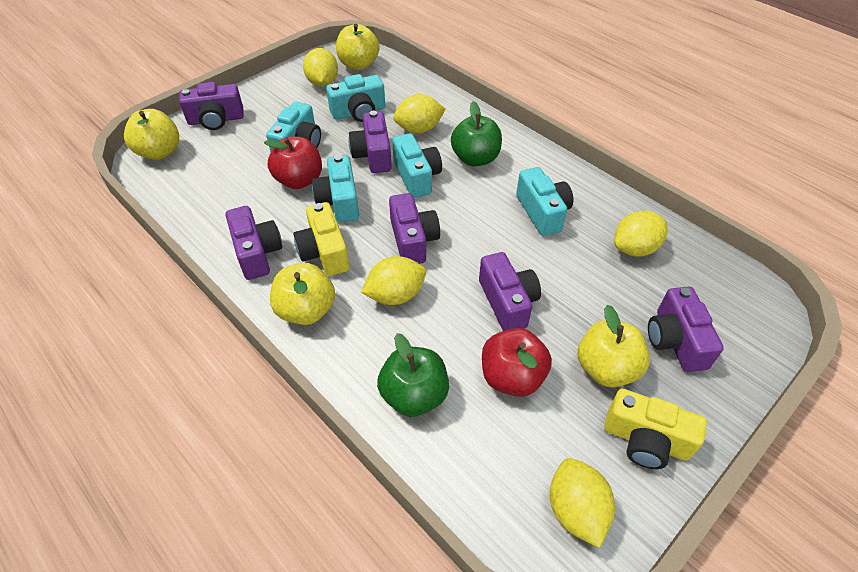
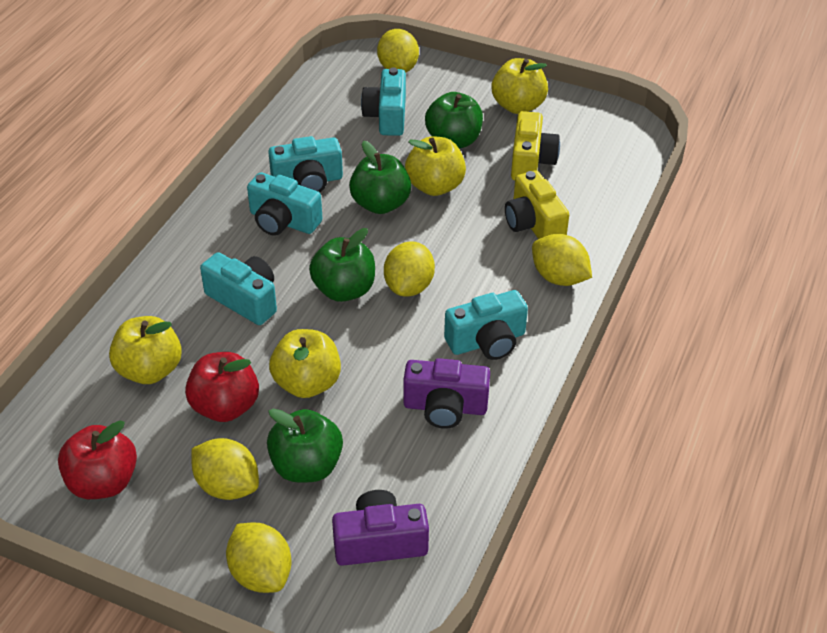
green apple: [377,333,449,417] [451,101,502,166] = 2 -> [267,408,343,482] [309,228,375,302] [349,141,411,214] [425,92,483,149] = 4
purple camera: [179,82,244,130] [226,206,282,280] [348,111,392,173] [389,193,440,264] [479,252,541,331] [648,287,724,372] = 6 -> [332,490,429,566] [403,358,490,429] = 2

